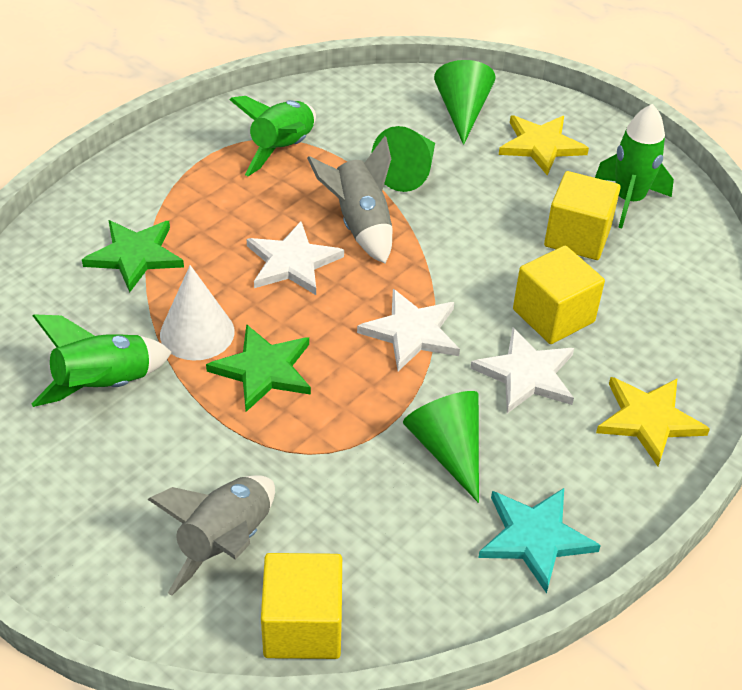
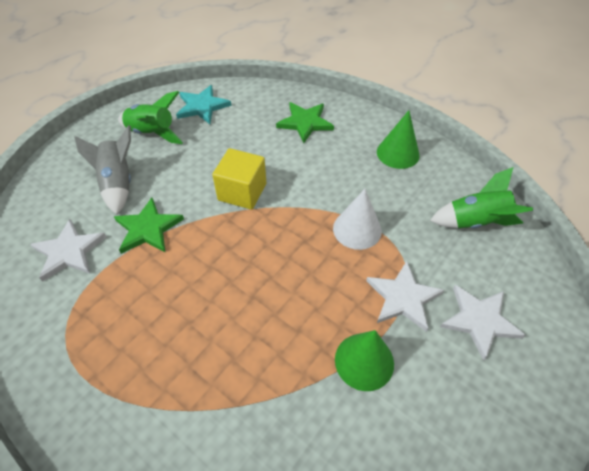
green cone: [372,126,435,192] [403,391,479,503] [434,60,496,145] = 3 -> [335,330,394,391] [377,110,420,169] = 2
green rocket: [31,314,172,407] [229,96,316,176] [595,104,674,228] = 3 -> [118,91,183,144] [430,167,533,229] = 2
grey rocket: [147,475,275,596] [307,136,392,264] = 2 -> [74,125,131,215] = 1
yellow cube: [261,553,342,659] [513,246,605,344] [544,171,621,260] = 3 -> [212,148,266,210] = 1
yellow star: [499,115,589,176] [596,377,710,466] = 2 -> none = 0

